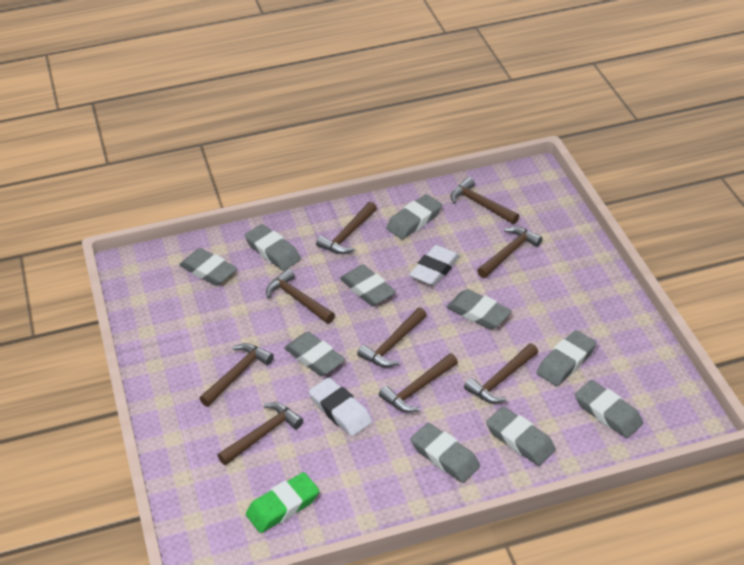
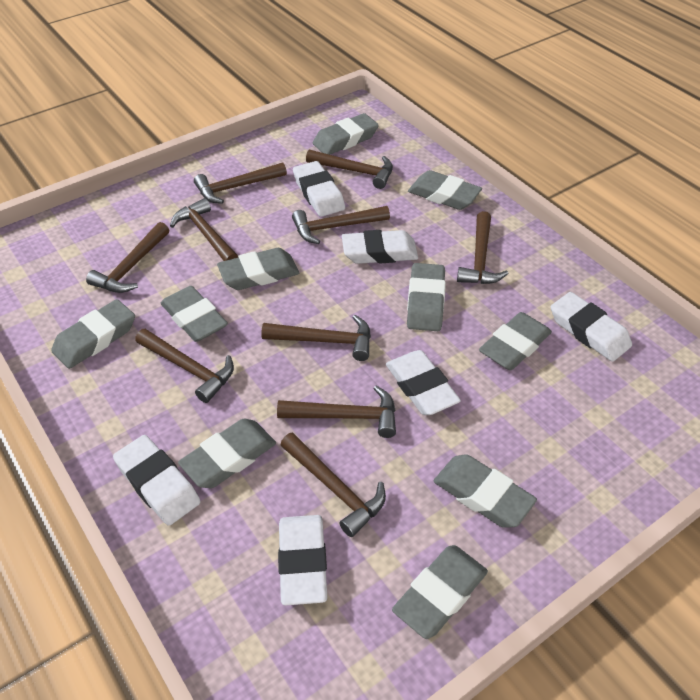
brown hammer: [199,343,274,407] [217,402,303,465] [266,268,335,324] [316,202,377,254] [357,308,427,367] [379,354,458,413] [451,177,519,224] [464,343,538,403] [477,226,543,278] = 9 -> [86,222,169,293] [135,329,234,403] [170,198,238,261] [194,162,287,204] [261,315,371,361] [277,386,396,438] [280,432,386,537] [292,206,390,244] [306,150,393,189] [457,211,509,284] = 10
green eraser: [246,472,319,533] = 1 -> none = 0
white eraser: [309,378,372,436] [409,245,460,286] = 2 -> [113,435,200,526] [278,515,327,605] [293,161,345,217] [342,230,418,264] [386,350,461,415] [551,292,632,362] = 6

